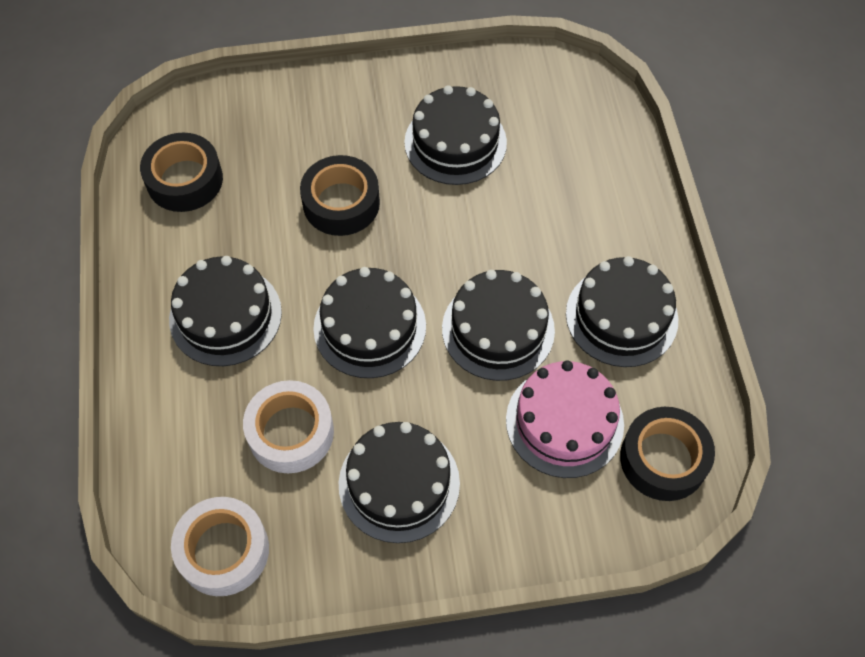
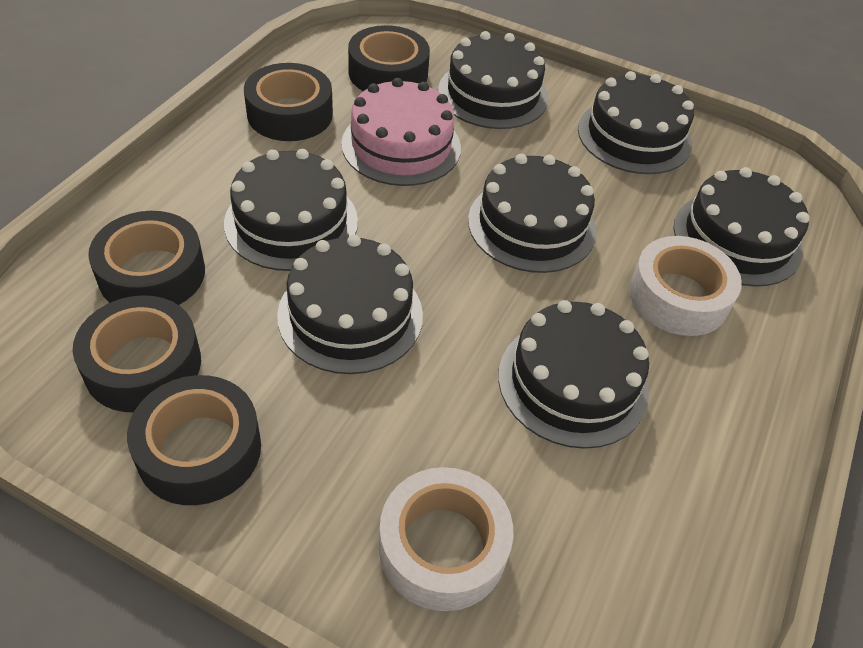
black cake: [169,256,282,366] [313,267,426,378] [339,422,460,543] [404,85,507,185] [442,270,555,381] [566,256,678,367] = 6 -> [224,149,358,271] [277,235,423,374] [438,31,548,129] [468,154,596,273] [498,300,649,449] [578,71,694,174] [674,167,810,287] = 7
black tape: [140,133,223,212] [300,155,380,236] [620,407,715,501] = 3 -> [73,295,201,412] [88,211,205,305] [127,375,261,505] [244,63,333,141] [348,25,430,91] = 5

